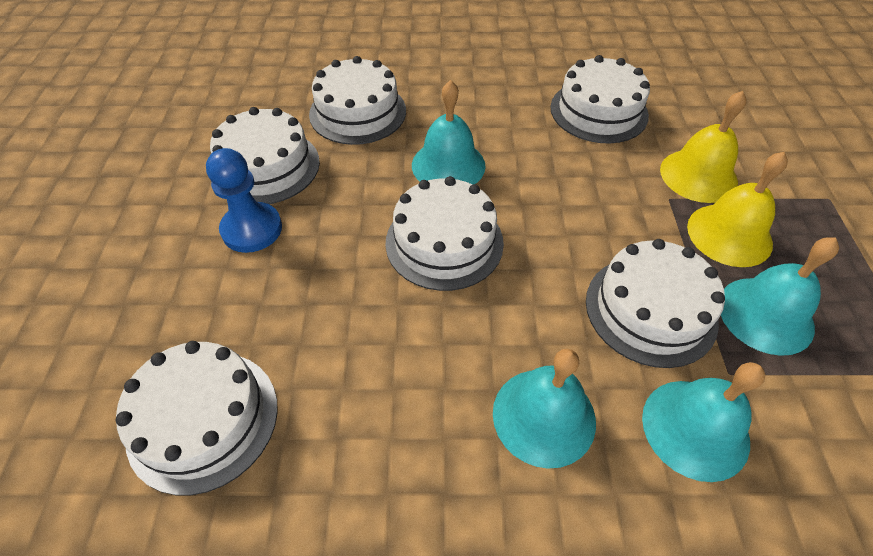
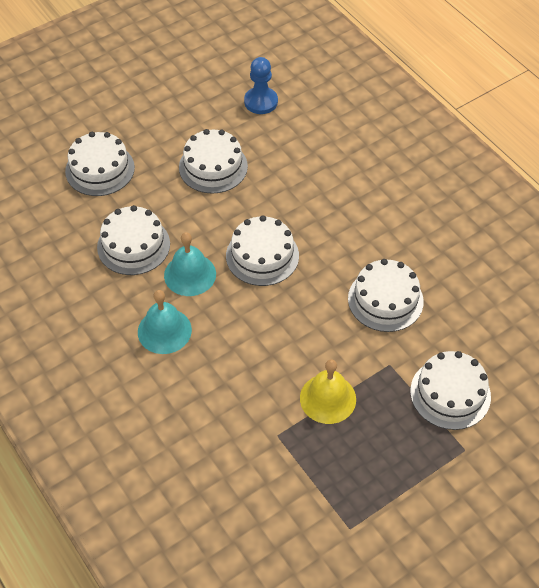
turquoise bell: [412,80,486,185] [493,349,596,469] [642,362,766,482] [721,237,839,356] = 4 -> [138,290,192,354] [164,232,216,296] = 2
yellow bell: [660,91,747,203] [687,152,788,267] = 2 -> [300,359,356,424] = 1

